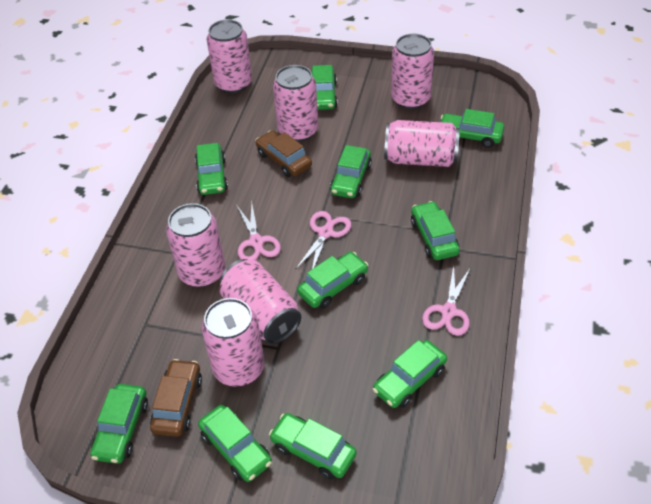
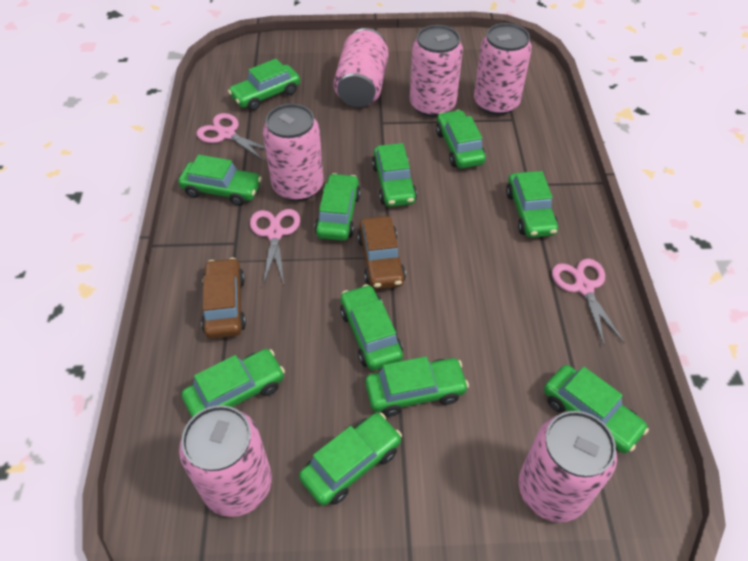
green car: [90,384,148,464] [195,143,228,195] [198,405,272,482] [269,413,357,479] [297,252,368,309] [311,65,338,110] [330,145,372,198] [373,340,447,408] [411,201,460,260] [441,109,504,148] = 10 -> [178,155,262,206] [182,349,285,417] [228,59,300,111] [299,413,402,506] [314,173,361,241] [340,284,403,371] [365,356,469,417] [372,143,417,207] [436,110,486,169] [506,171,558,238] [544,365,649,453] = 11
pink can: [166,203,225,287] [202,298,264,387] [207,20,252,93] [219,259,301,344] [273,65,318,142] [384,120,460,167] [391,34,434,109] = 7 -> [179,405,272,517] [263,104,324,201] [334,28,389,107] [410,25,463,117] [474,23,532,115] [519,411,617,522] = 6

